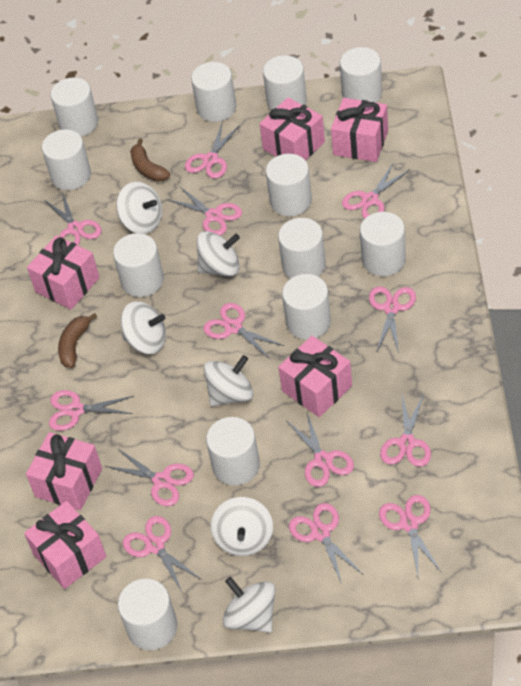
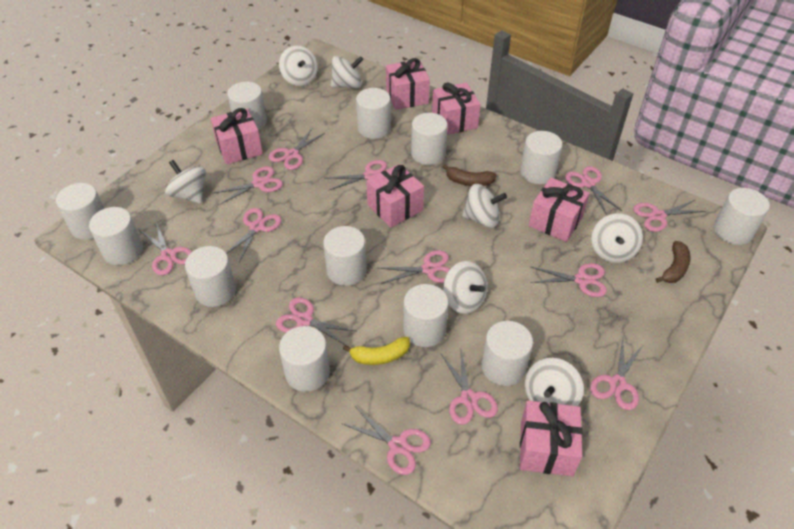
white spinning top: [116,182,162,234] [121,301,166,354] [197,231,240,276] [204,355,253,406] [211,497,273,556] [223,577,275,633] = 6 -> [165,160,206,204] [279,46,318,86] [331,56,363,88] [443,261,488,314] [462,184,507,228] [525,358,584,406] [591,213,643,263] = 7
yellow banana: none = 0 -> [343,337,410,365] = 1

